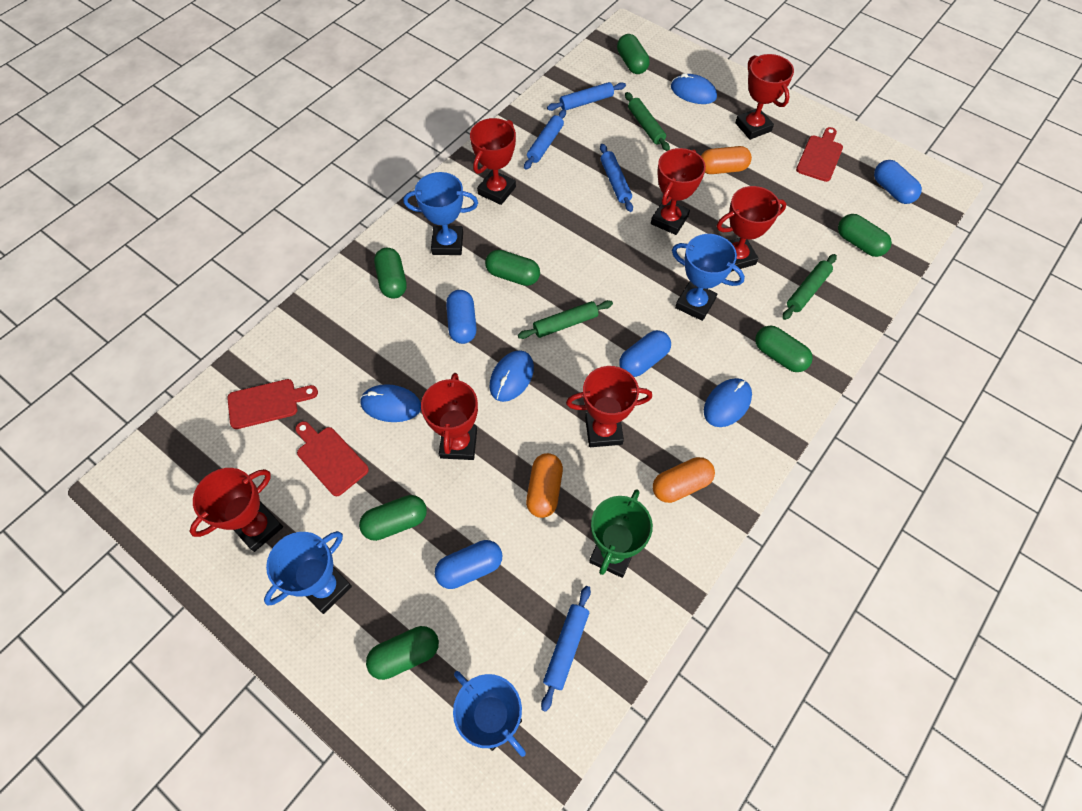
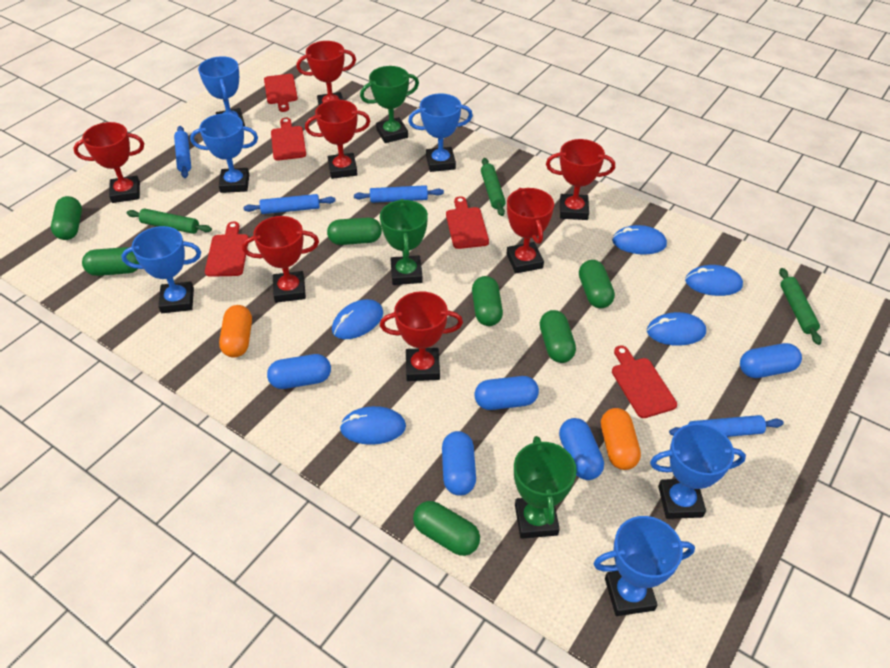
blue capsule: [435,540,502,589] [446,290,477,344] [619,330,671,377] [874,160,922,204] = 4 -> [267,354,331,389] [442,431,476,496] [475,376,539,410] [559,418,604,480] [740,343,802,378] = 5
blue mouse: [360,384,421,422] [489,350,534,402] [671,73,717,104] [704,378,752,427] = 4 -> [332,299,383,339] [340,406,406,445] [612,225,667,254] [647,312,706,346] [685,265,743,296] = 5
blue trophy: [264,531,352,614] [403,172,478,255] [453,671,526,757] [672,234,745,321] = 4 -> [121,226,201,313] [190,114,258,193] [198,56,245,126] [408,93,473,172] [593,516,695,616] [650,423,746,519] = 6
green trophy: [589,490,653,578] = 1 -> [360,66,419,143] [380,199,428,285] [514,436,577,539] = 3
orange capsule: [526,453,563,518] [653,457,715,503] [701,146,752,174] = 3 -> [219,305,252,358] [601,408,641,470] = 2
red cutting board: [227,379,318,429] [295,421,369,497] [796,127,843,182] = 3 -> [205,221,249,277] [264,74,298,112] [271,118,306,161] [446,196,489,249] [612,345,677,418] = 5

